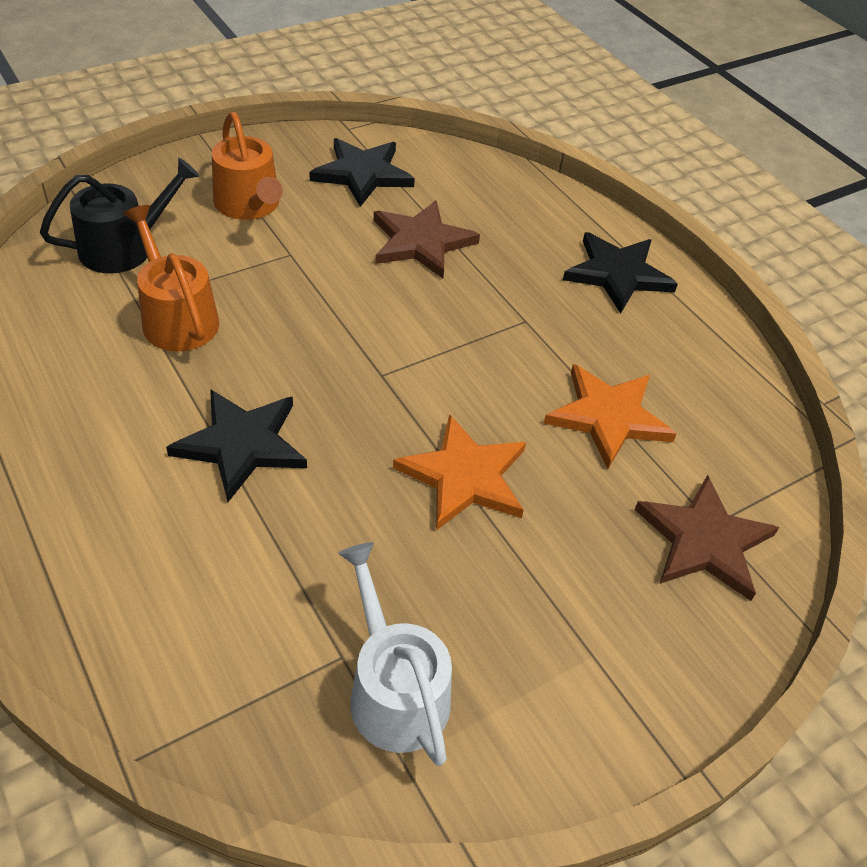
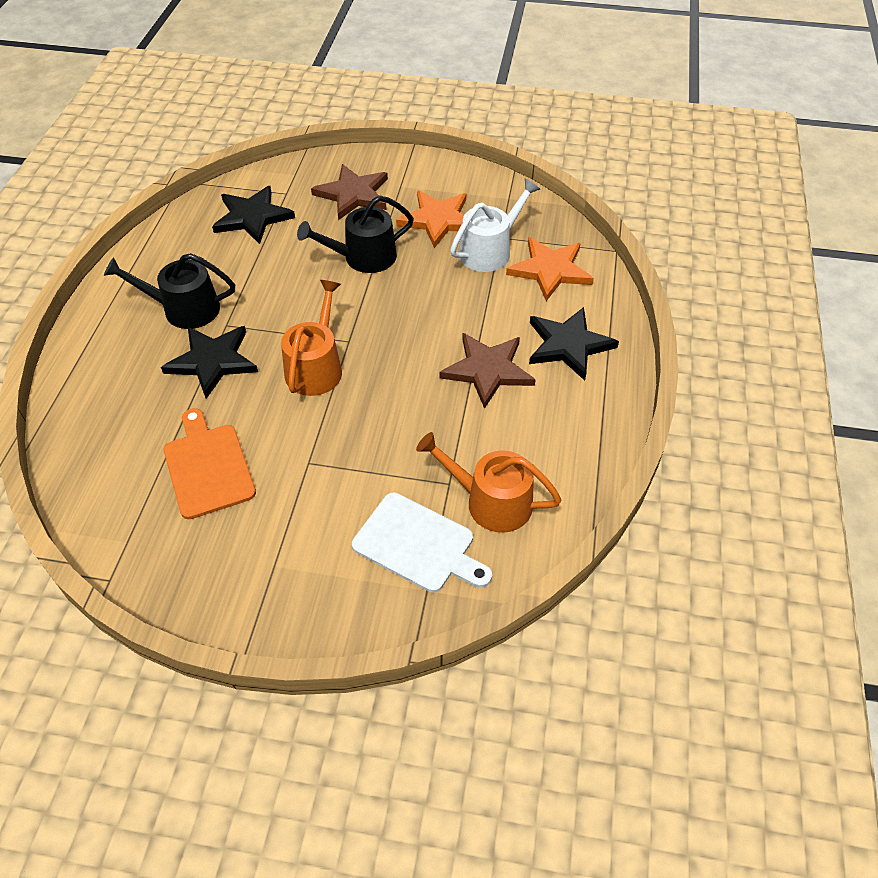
black watering can: [40,158,199,274] = 1 -> [104,253,235,329] [297,195,414,273] = 2
orange cutting board: none = 0 -> [164,408,256,519] = 1
white cutting board: none = 0 -> [352,492,492,593] = 1

